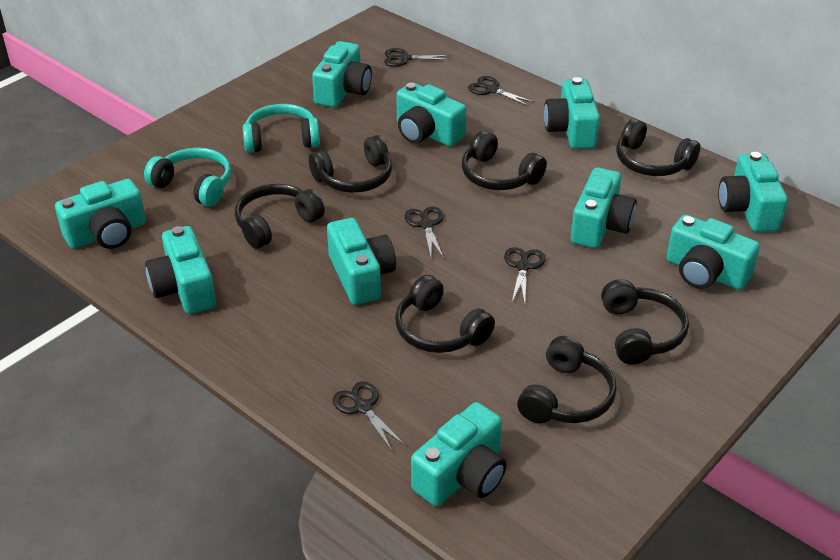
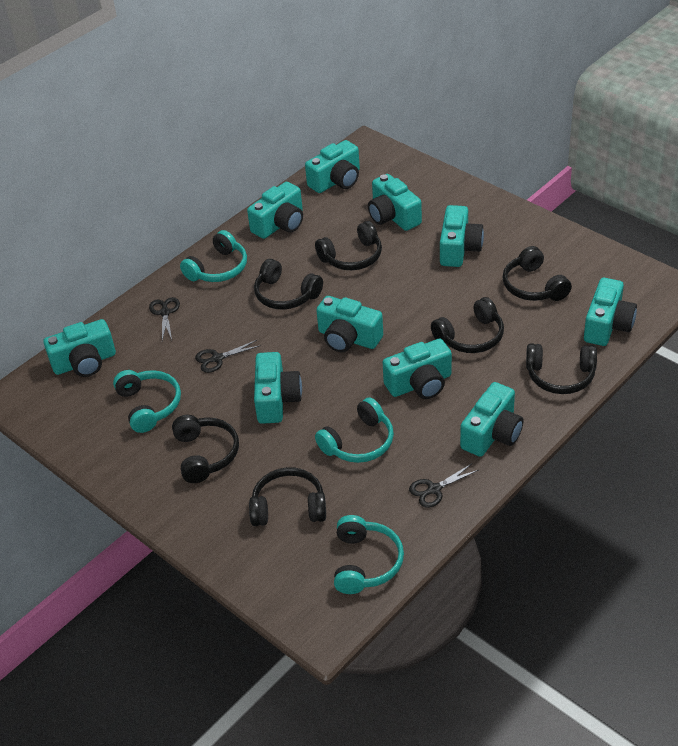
black scissors: [333,381,405,451] [384,48,451,67] [405,207,444,258] [468,76,534,106] [504,247,545,303] = 5 -> [149,297,180,340] [195,340,261,373] [409,464,478,508] = 3
turquoise headphones: [144,148,231,207] [243,104,320,153] = 2 -> [113,370,181,433] [180,230,247,282] [315,397,394,463] [334,515,404,594] = 4

